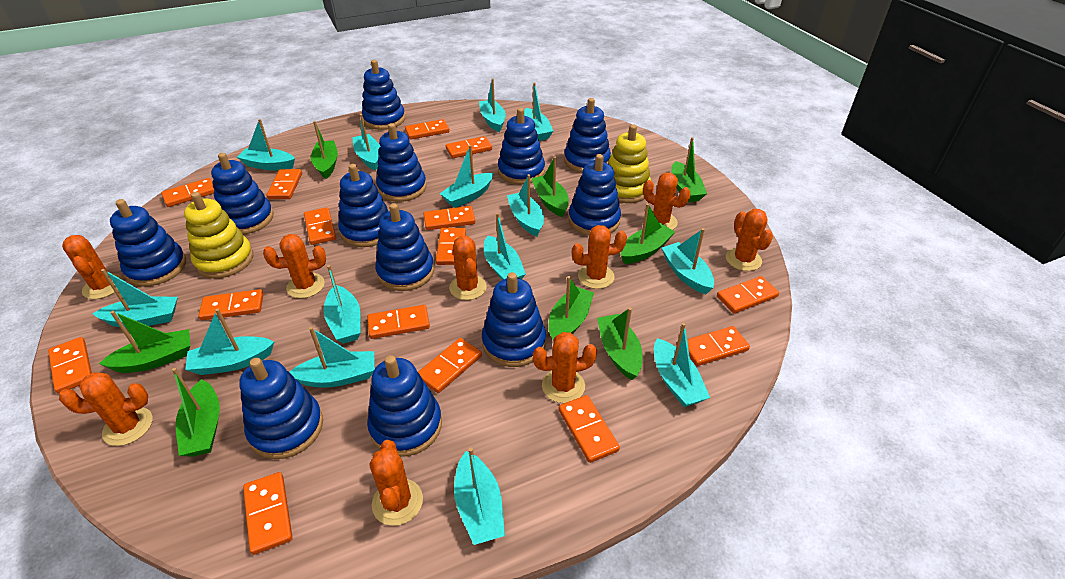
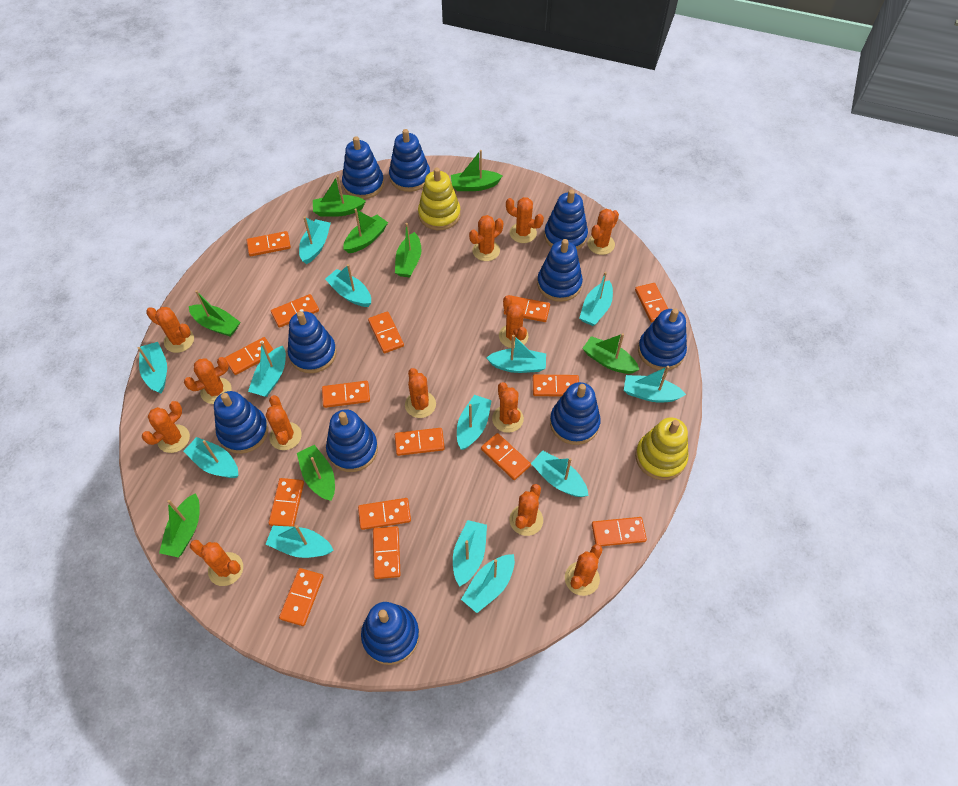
blue stacking toy: [110,199,186,287] [211,153,274,235] [239,358,323,459] [338,164,389,247] [362,60,405,130] [367,355,442,457] [375,203,434,291] [376,123,427,202] [482,272,546,367] [498,108,545,185] [564,98,611,173] [568,154,621,236] = 12 -> [214,391,269,454] [288,311,337,373] [326,409,378,472] [342,136,384,199] [361,602,419,665] [389,129,430,192] [537,239,583,302] [544,189,588,250] [550,382,601,445] [638,308,687,370] = 10
orange cactus: [59,372,152,446] [62,235,123,299] [263,234,326,298] [370,440,423,526] [449,236,487,300] [533,332,597,403] [572,225,627,289] [643,172,691,230] [726,209,773,271] = 9 -> [142,401,190,453] [146,307,194,353] [184,357,232,404] [190,540,243,586] [266,395,302,450] [405,368,436,418] [469,215,503,261] [492,382,524,433] [499,295,528,348] [506,197,544,243] [510,484,543,536] [565,544,603,596] [587,209,619,255] = 13
turquoise boat: [92,269,178,328] [185,309,274,375] [237,119,295,170] [290,327,375,388] [324,265,361,344] [352,114,380,170] [439,145,493,208] [454,447,505,545] [479,78,506,132] [484,213,526,280] [507,174,544,236] [524,83,553,141] [654,323,710,407] [662,228,714,294] = 14 -> [138,342,167,393] [183,437,238,478] [248,342,286,397] [266,525,334,558] [299,216,331,264] [325,264,371,307] [453,520,487,587] [457,395,492,450] [461,554,515,613] [486,335,546,373] [531,450,589,497] [580,272,613,326] [624,366,686,403] = 13

